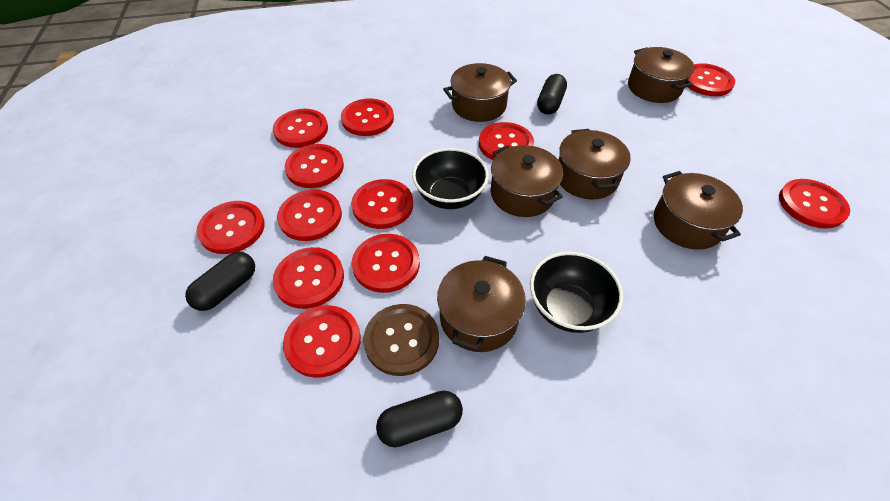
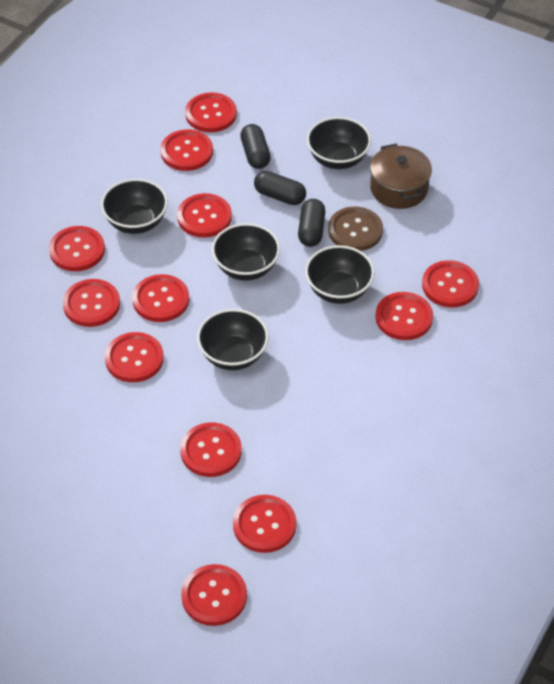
black bowl: [412,148,489,209] [530,252,623,333] = 2 -> [101,179,168,234] [197,309,269,370] [212,223,280,281] [305,245,375,304] [307,117,371,169] = 5
brown pot: [437,256,526,352] [443,63,517,122] [491,145,563,217] [559,129,631,199] [628,47,694,103] [654,171,743,250] = 6 -> [370,144,432,209] = 1

